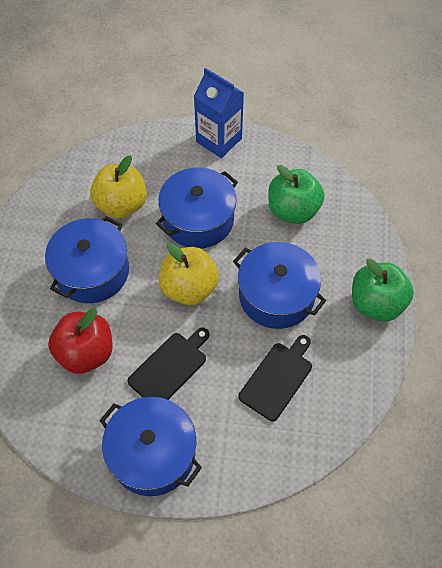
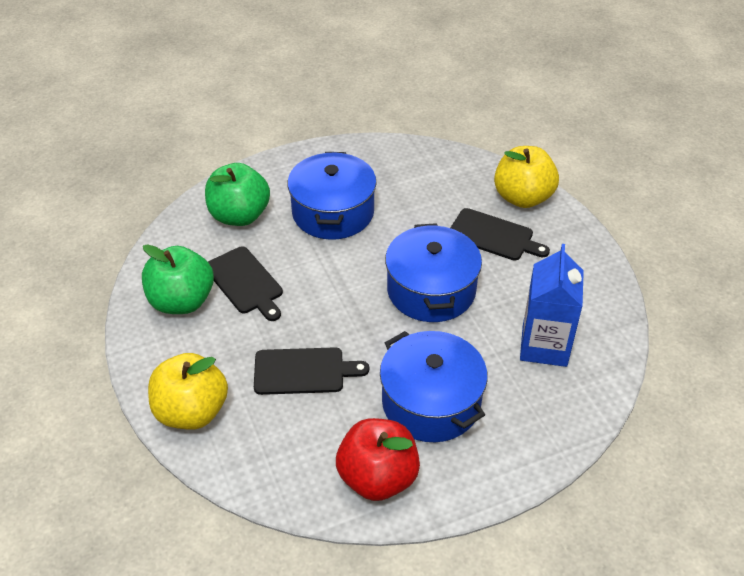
black cutting board: [127,328,209,400] [239,335,312,421] = 2 -> [208,246,283,321] [254,347,369,395] [451,208,550,261] = 3
blue pot: [45,216,129,303] [99,397,202,496] [156,168,238,249] [233,242,327,329] = 4 -> [288,152,377,240] [380,331,488,442] [385,223,482,322] = 3

